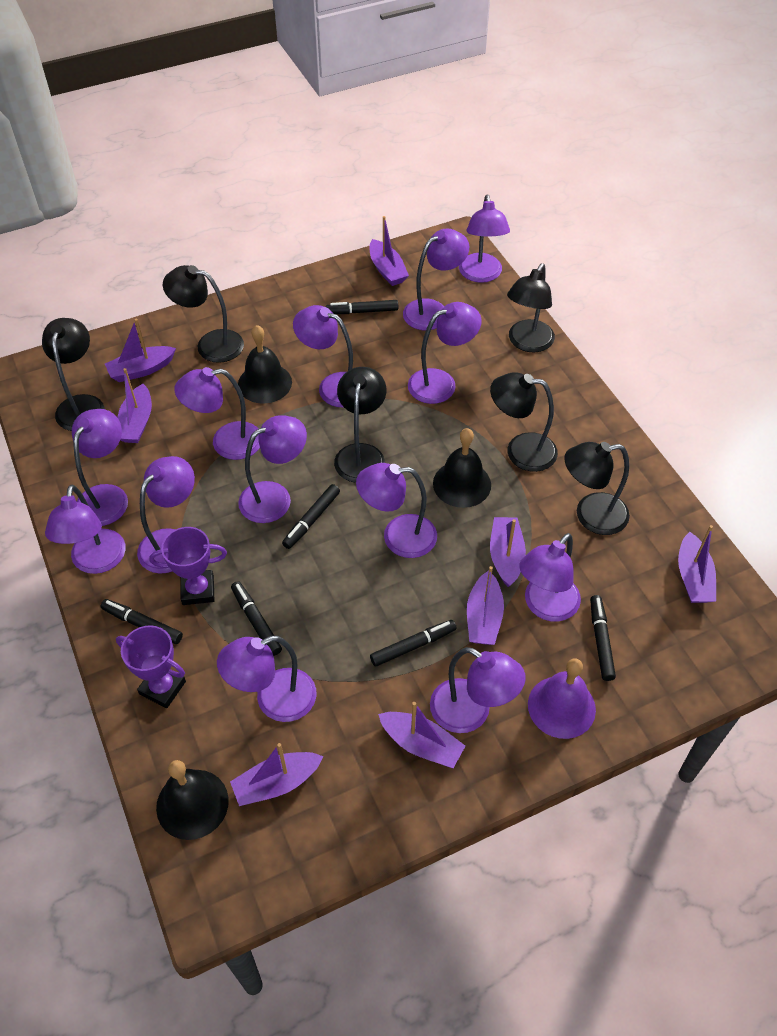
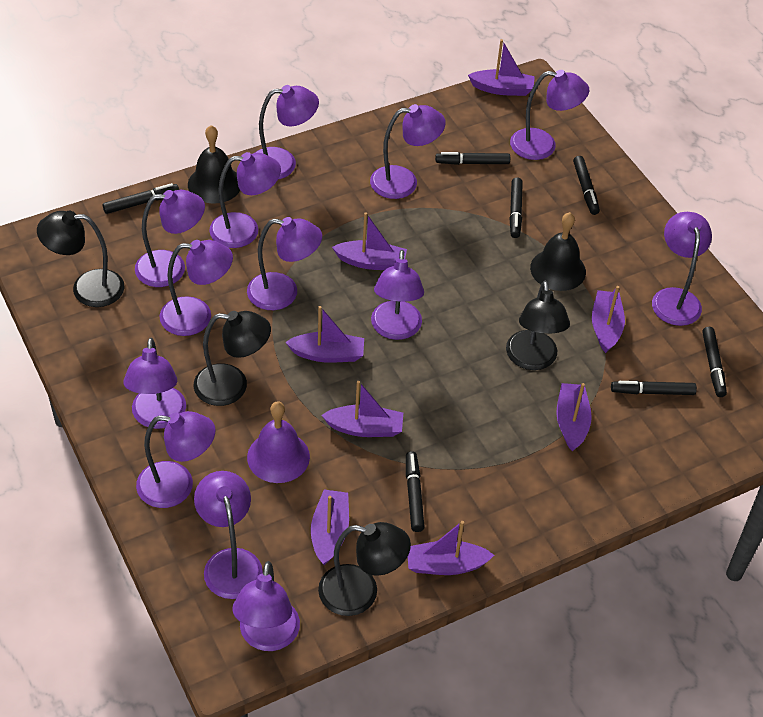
black bell: [156,760,229,840] [238,325,292,404] [433,428,491,508] = 3 -> [188,125,240,204] [530,212,586,291] = 2
black lamp: [42,318,105,431] [163,265,244,363] [334,367,386,483] [490,372,558,472] [507,263,555,352] [564,442,630,535] = 6 -> [37,211,124,307] [194,311,271,406] [318,522,411,616] [506,281,570,370] = 4
black marker: [101,599,183,644] [231,581,282,656] [282,484,340,549] [326,300,398,314] [370,620,457,666] [590,595,616,681] = 6 -> [103,183,179,214] [406,451,425,532] [435,152,510,165] [510,177,523,238] [573,156,600,215] [611,381,697,395] [702,327,727,397] = 7
purple trophy: [116,625,186,708] [150,527,227,605] = 2 -> none = 0

